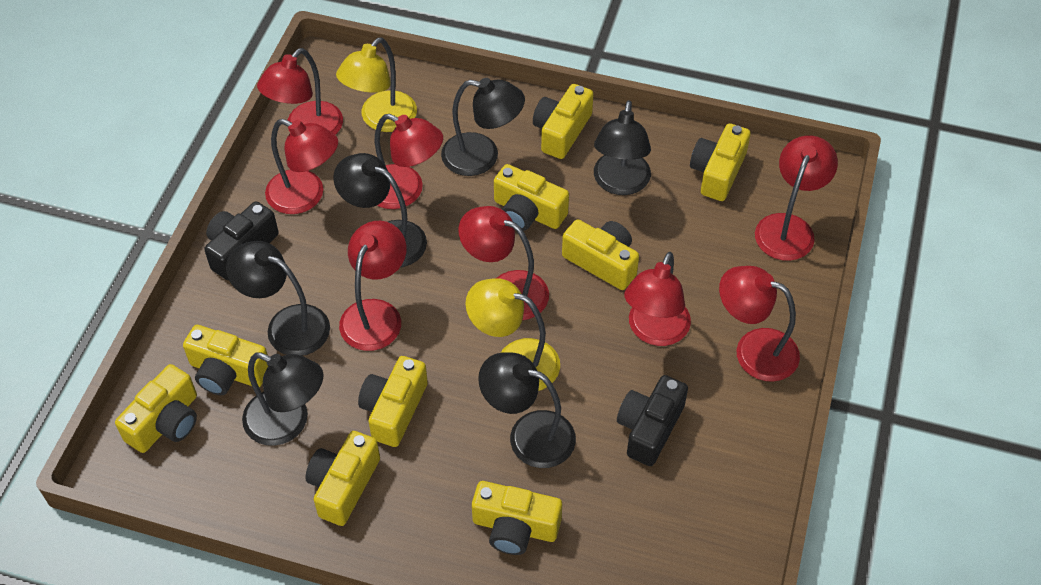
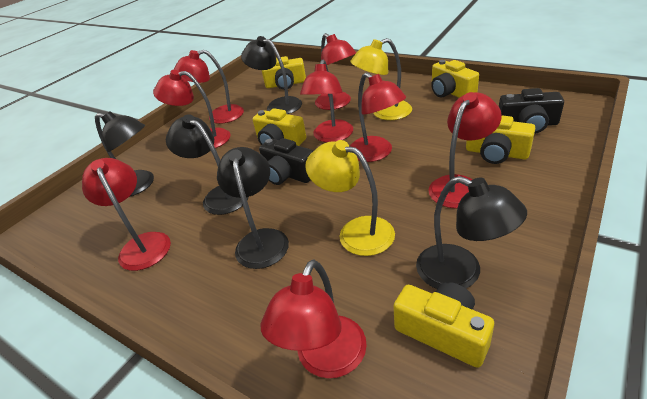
black lamp: [226,241,330,356] [242,353,323,446] [333,153,427,267] [441,78,525,176] [478,353,576,468] [594,100,651,195] = 6 -> [95,111,154,197] [166,114,248,215] [217,147,289,269] [241,36,302,114] [416,176,527,289] = 5
yellow camera: [115,364,197,453] [183,325,268,395] [305,431,380,526] [358,356,428,447] [472,481,562,555] [494,164,569,231] [533,84,594,159] [562,219,639,290] [690,123,751,201] = 9 -> [253,108,306,146] [262,56,306,90] [393,282,494,368] [431,60,479,98] [466,115,535,164] = 5

